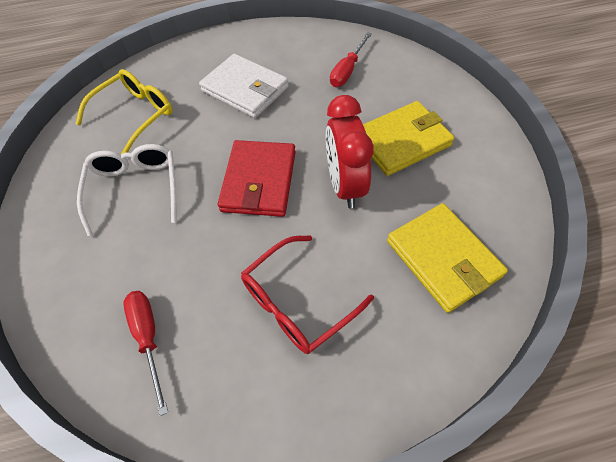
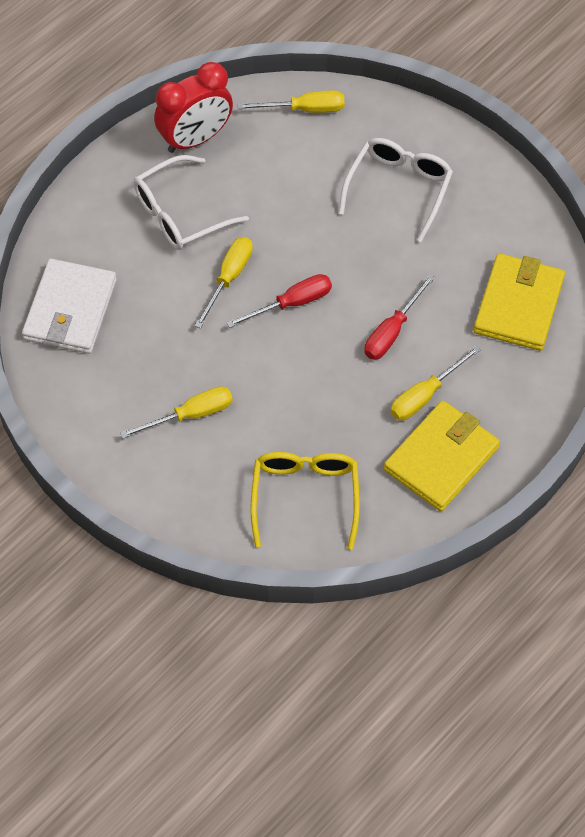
red glasses: [241,235,374,354] = 1 -> none = 0
red wallet: [218,140,296,217] = 1 -> none = 0
white glasses: [77,144,177,236] = 1 -> [134,155,249,250] [338,138,453,242] = 2
yellow screwdriver: none = 0 -> [120,386,233,439] [195,237,253,329] [237,90,344,113] [390,345,481,420] = 4

